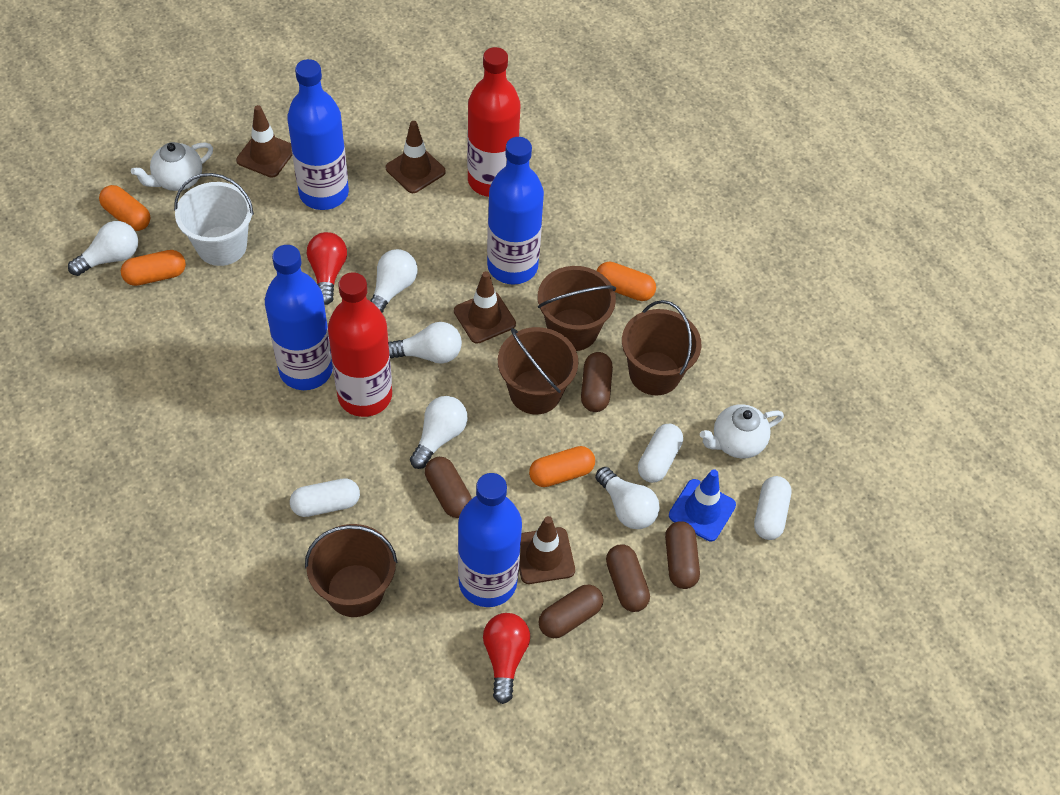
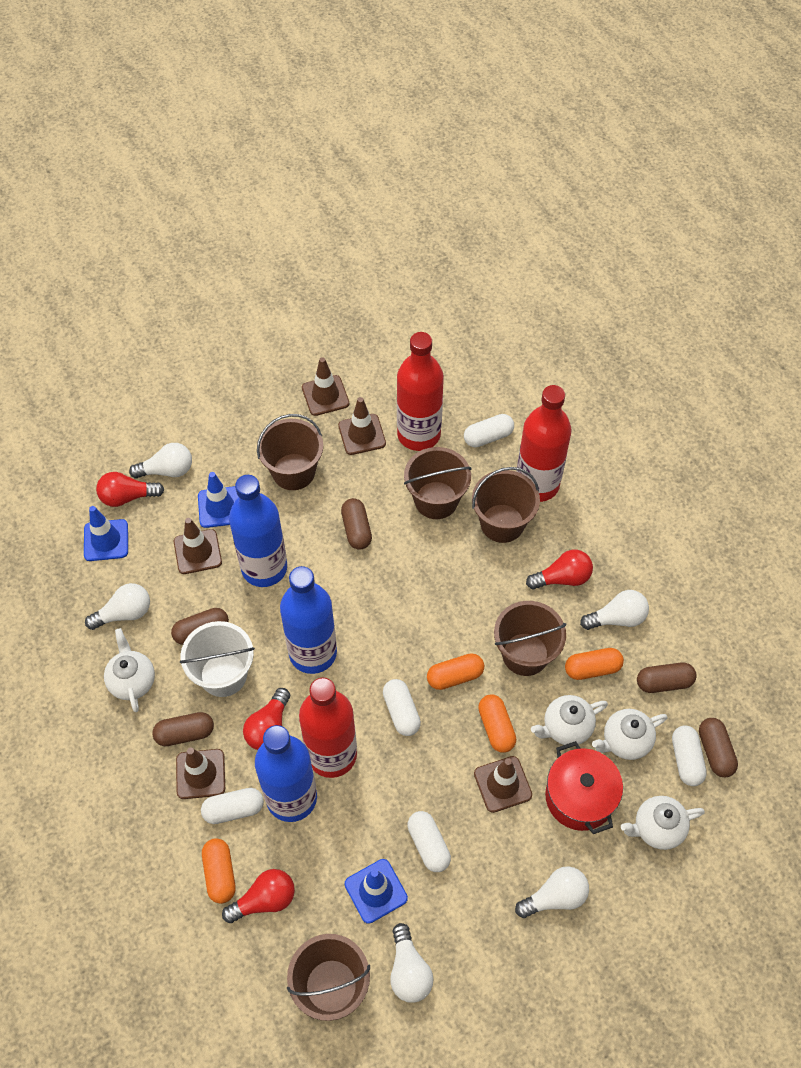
blue bottle: [265,245,333,390] [287,59,349,210] [458,473,522,607] [487,137,544,285] = 4 -> [229,475,287,587] [255,725,317,822] [280,566,337,674] = 3
blue traffic cone: [669,469,736,541] = 1 -> [84,506,128,561] [198,472,239,528] [345,859,408,924] = 3
brown bucket: [305,524,397,617] [498,327,578,414] [538,266,616,351] [622,300,701,395] = 4 -> [257,414,323,490] [287,934,370,1021] [404,447,472,519] [472,467,540,543] [494,601,567,676] = 5
brown traffic cone: [236,105,292,178] [385,121,446,193] [454,271,516,344] [519,516,575,584] = 4 -> [174,518,222,574] [176,748,225,799] [302,357,349,416] [338,397,386,455] [474,756,532,813] = 5
red bottle: [328,272,392,417] [467,47,521,197] = 2 -> [299,678,357,778] [397,332,444,451] [516,385,572,502] = 3
red light bulb: [307,232,347,305] [483,613,530,704] = 2 -> [96,472,164,507] [222,869,295,923] [243,688,290,750] [526,550,593,590] = 4
red pot: none = 0 -> [545,741,623,834] = 1
white capsule: [290,478,360,517] [638,424,683,483] [754,476,791,540] = 3 -> [201,788,264,824] [383,679,421,736] [407,811,451,872] [464,414,514,448] [672,725,707,786] = 5
white teapot: [131,142,213,191] [700,404,784,458] = 2 -> [104,628,155,712] [531,695,608,745] [592,709,667,760] [621,796,705,850] = 4

